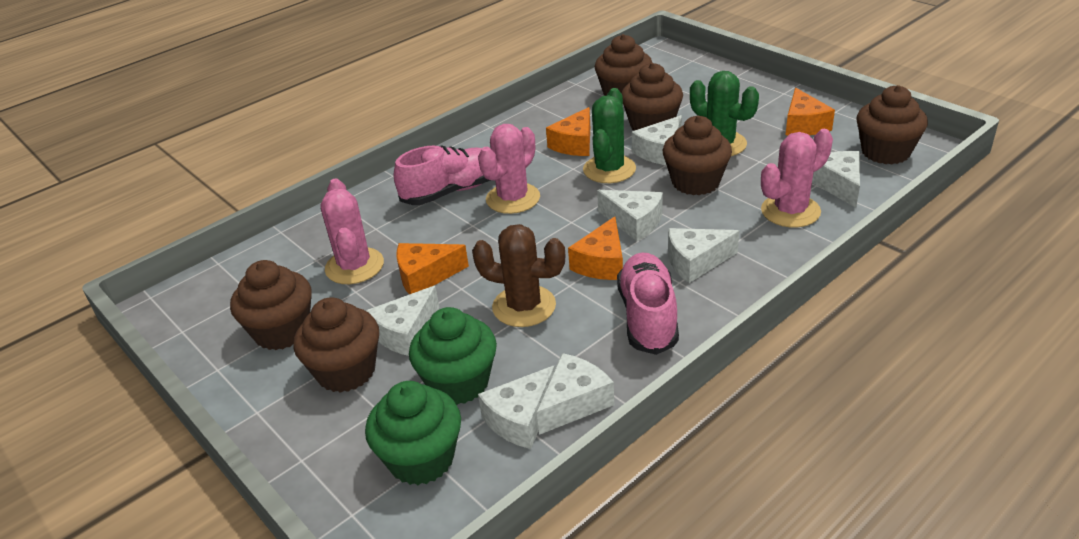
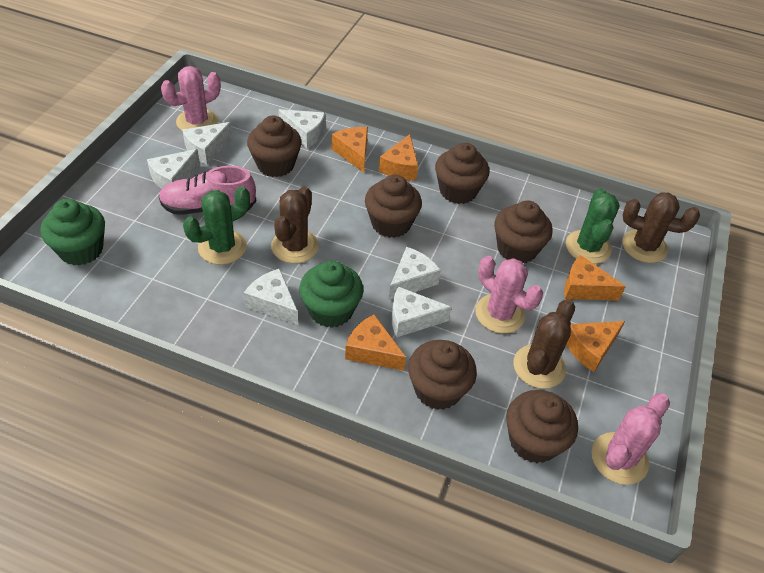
brown cactus: [472,224,565,327] = 1 -> [271,186,319,263] [513,299,575,389] [622,192,700,263] = 3
orange cheese: [397,243,469,295] [546,107,590,156] [568,217,623,280] [786,88,835,135] = 4 -> [331,127,368,173] [345,314,406,371] [379,134,418,180] [564,255,626,300] [566,321,625,372] = 5
pink shoe: [394,145,491,205] [617,253,679,355] = 2 -> [159,166,256,215] = 1
white cheese: [366,286,440,356] [478,366,555,449] [537,353,614,435] [597,190,663,241] [632,115,682,165] [668,228,739,283] [812,151,860,208] = 7 -> [147,149,200,189] [182,122,232,165] [244,269,298,325] [278,109,325,148] [389,247,441,300] [392,286,452,337] = 6

